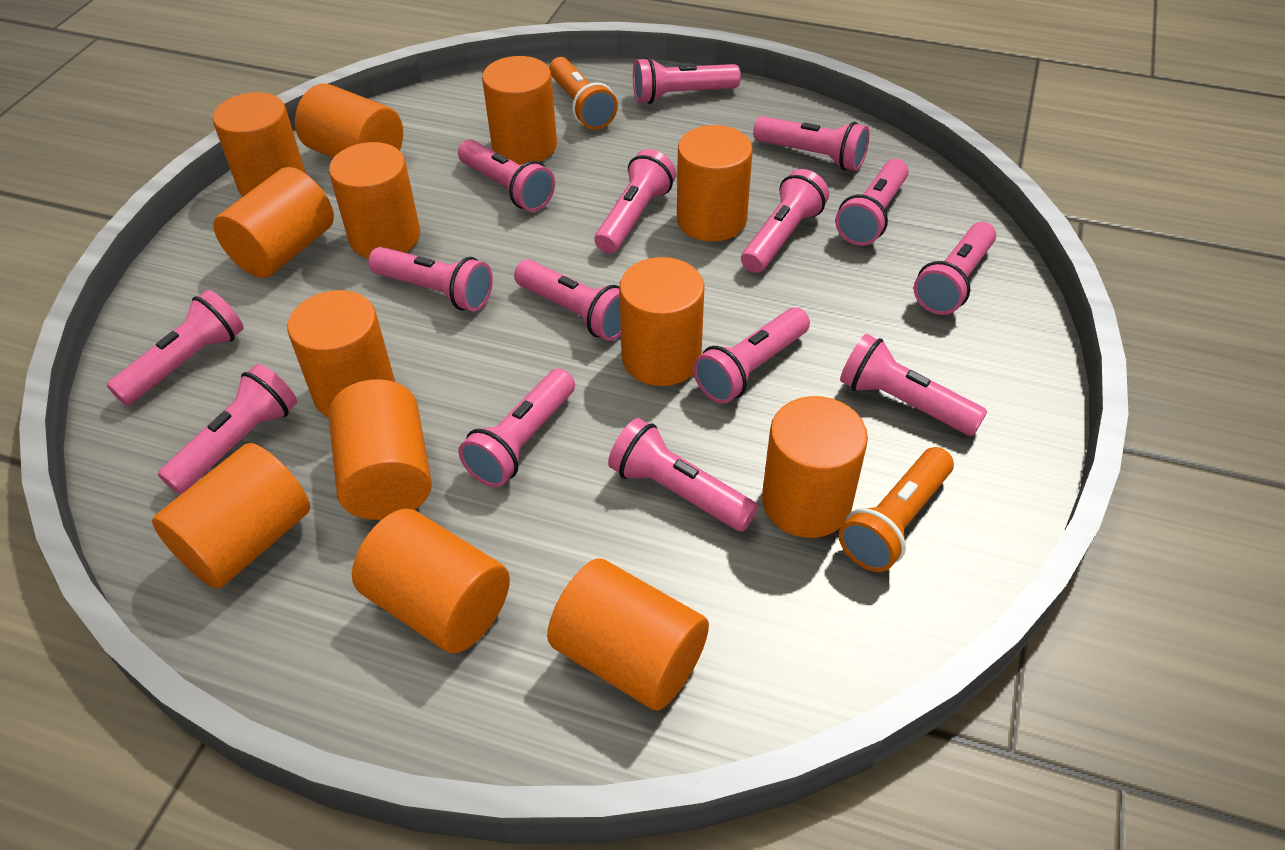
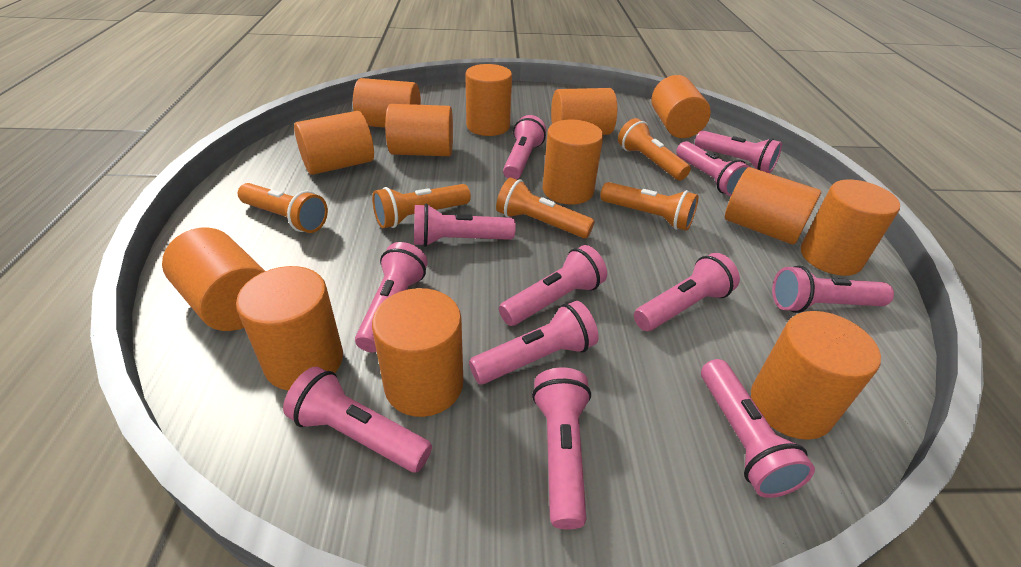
orange flashlight: [549,57,618,130] [839,447,954,572] = 2 -> [238,183,328,233] [372,184,471,228] [496,177,595,238] [600,182,698,231] [618,118,691,180] = 5
pink flashlight: [107,290,244,405] [158,364,297,494] [368,247,493,311] [458,139,555,211] [459,369,575,487] [514,260,621,341] [595,149,676,253] [608,418,758,532] [633,57,741,104] [693,307,810,404] [741,169,829,273] [753,116,870,171] [835,159,909,246] [840,334,987,436] [914,222,996,315] = 15 -> [283,366,432,472] [355,242,428,352] [414,204,516,247] [469,301,598,385] [499,245,607,326] [503,115,546,180] [532,367,591,530] [634,253,740,331] [676,141,750,196] [695,130,782,173] [701,359,815,498] [772,266,894,313] = 12

